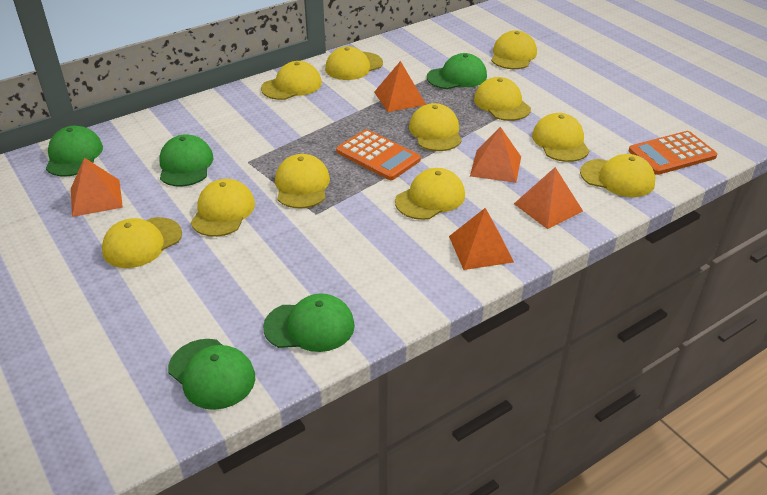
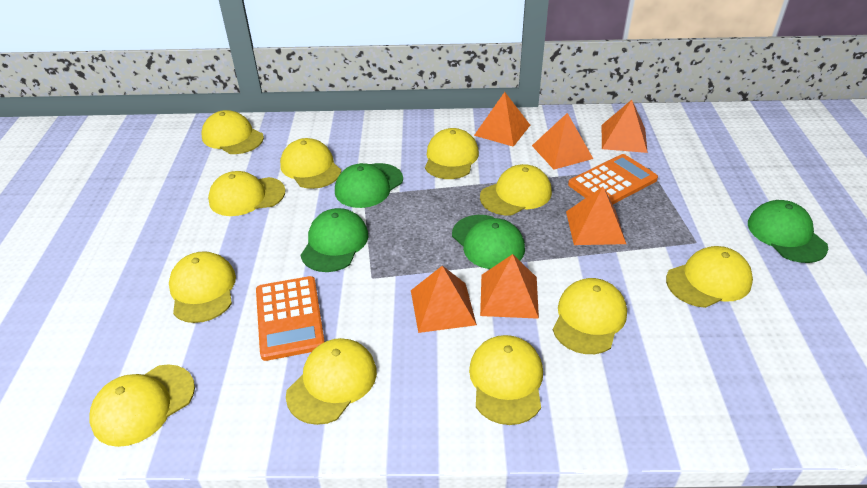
green cap: [46,126,103,177] [159,134,214,187] [168,339,255,410] [263,293,355,352] [427,53,487,89] = 5 -> [301,208,368,272] [335,163,403,208] [452,215,525,269] [748,200,828,263] = 4
orange pyramid: [71,158,123,217] [374,61,426,112] [449,208,514,270] [470,127,521,183] [514,167,583,229] = 5 -> [411,266,477,333] [474,92,530,147] [480,254,539,319] [532,113,593,170] [566,187,626,245] [602,100,648,153] = 6

